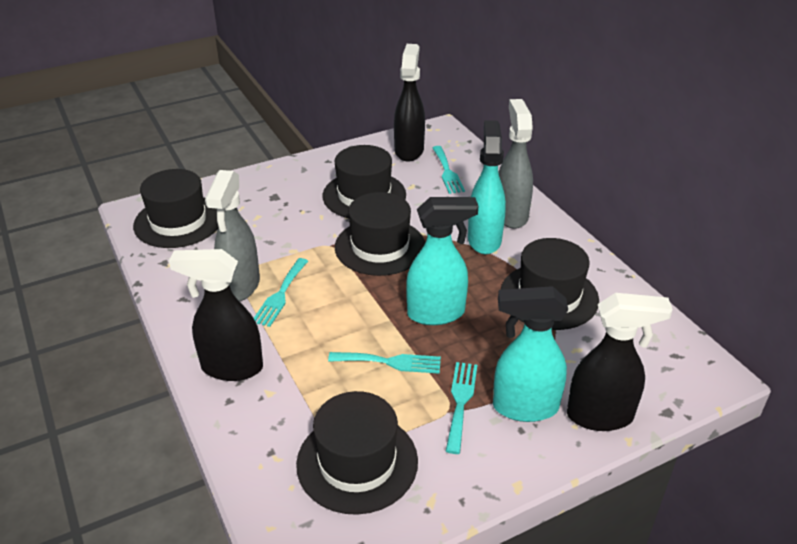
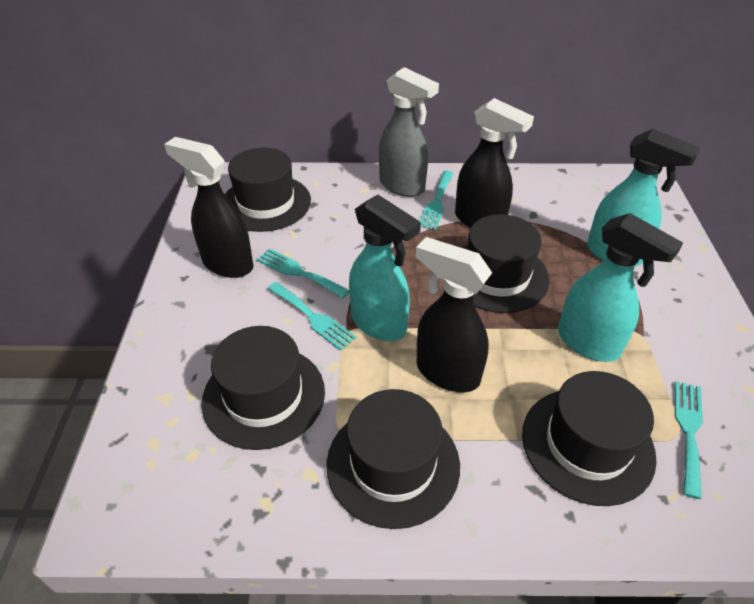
grey spray bottle: [205,170,260,301] [498,99,533,229] = 2 -> [379,67,439,197] = 1

